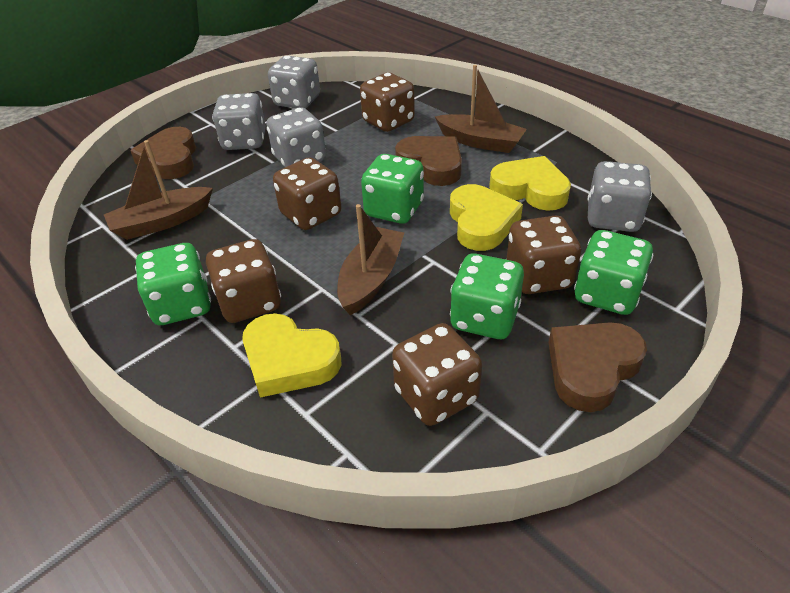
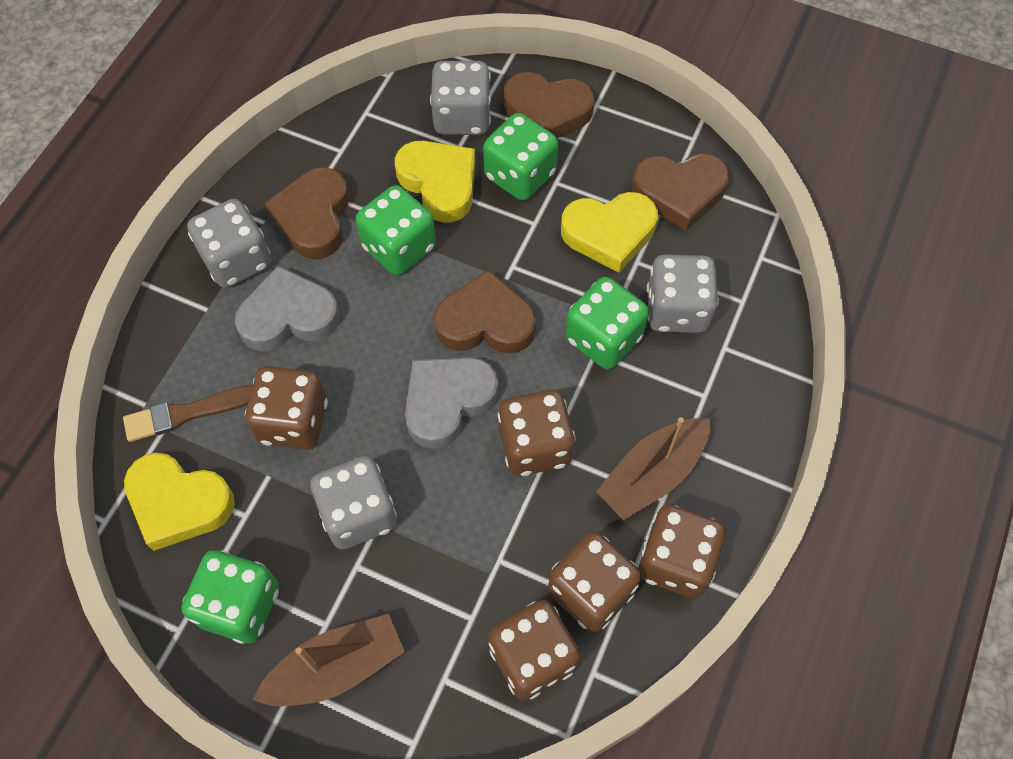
brown boat: [104,140,213,240] [337,204,404,315] [435,65,527,153] = 3 -> [253,614,405,706] [596,417,710,520] = 2
brown brush: none = 0 -> [123,385,253,442] = 1
brown heart: [130,127,196,179] [395,136,462,186] [548,322,647,412] = 3 -> [264,167,349,259] [434,270,536,354] [504,72,594,138] [632,153,729,231] = 4
grey heart: none = 0 -> [235,266,340,351] [405,357,498,449] = 2

